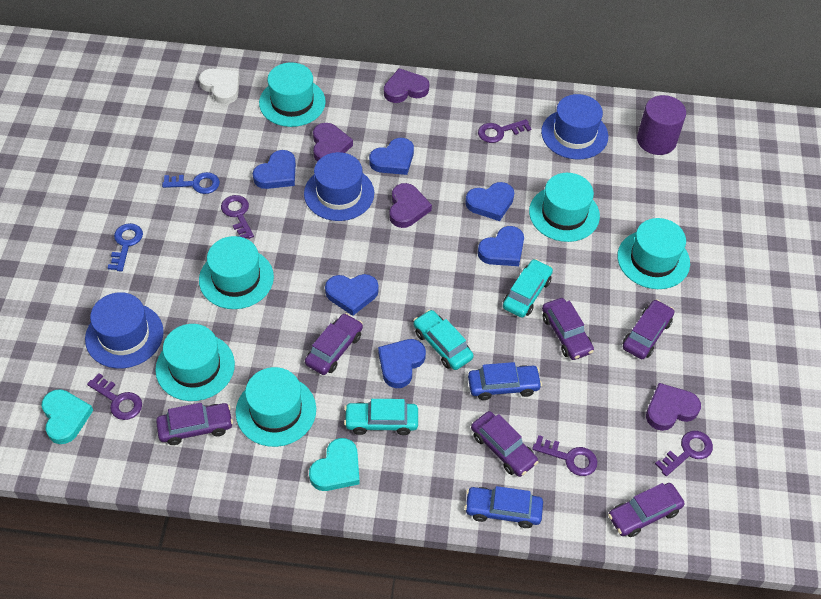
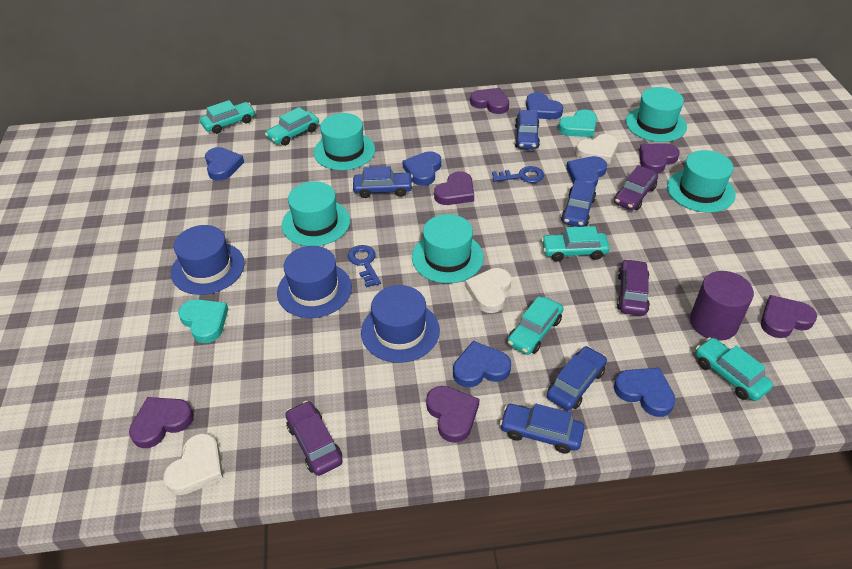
blue car: [464,486,543,528] [468,362,542,400] = 2 -> [353,166,413,198] [500,404,584,454] [515,110,540,149] [547,346,607,411] [561,180,596,227] = 5
purple car: [156,403,233,445] [305,313,363,375] [471,411,538,477] [542,298,594,360] [608,483,685,537] [623,299,674,359] = 6 -> [285,401,343,476] [614,165,658,210] [617,259,650,316] = 3
purple heart: [313,123,353,162] [384,68,429,103] [389,183,432,228] [646,383,701,431] = 4 -> [129,397,194,448] [426,386,480,443] [434,171,474,205] [470,88,509,114] [639,143,680,173] [761,295,817,338] = 6
purple key: [87,373,142,420] [221,195,254,239] [478,119,531,143] [532,435,597,476] [655,431,713,476] = 5 -> none = 0
turquoise car: [344,399,418,435] [413,310,474,370] [503,259,553,317] = 3 -> [200,100,255,134] [265,107,319,146] [507,296,564,355] [541,226,610,262] [695,337,773,401] = 5
turquoise hat: [155,324,235,401] [199,236,274,309] [236,367,316,447] [259,62,326,127] [529,173,600,242] [617,218,690,289] = 6 -> [282,181,350,246] [314,113,375,170] [412,214,484,283] [626,87,687,142] [667,150,736,213] = 5
white heart: [199,69,239,104] = 1 -> [163,433,223,495] [465,268,511,313] [576,134,618,164] = 3

